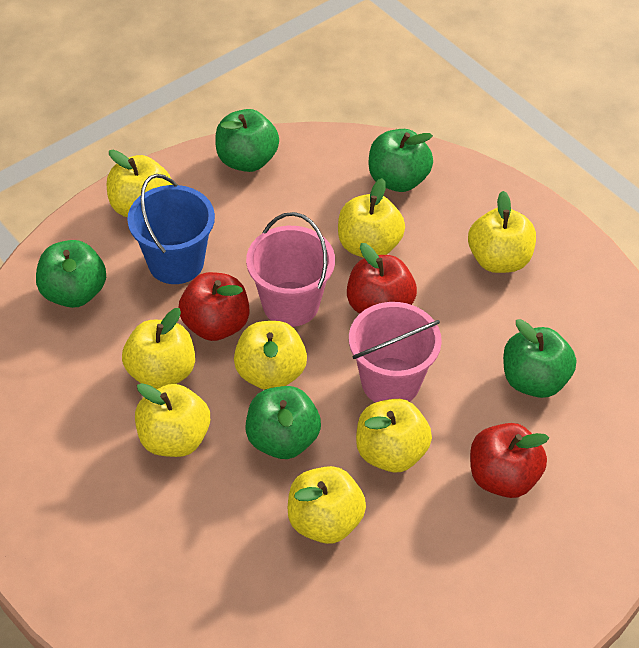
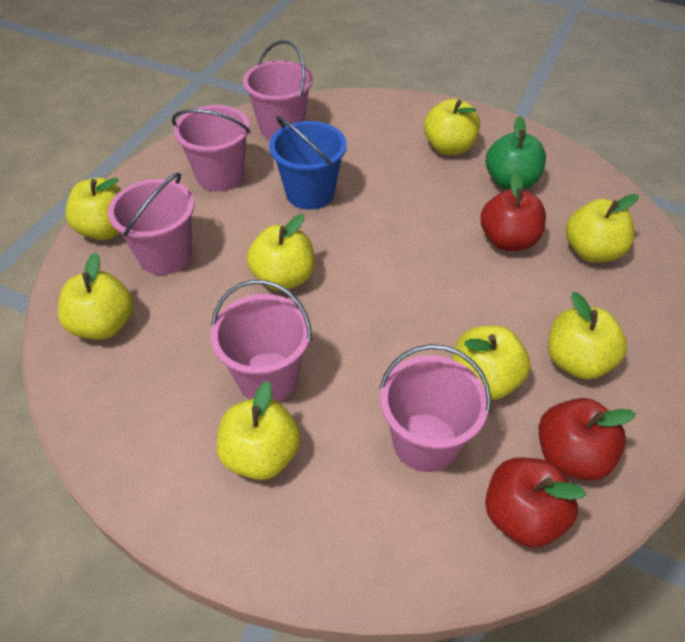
green apple: [36,240,106,308] [215,109,279,172] [245,386,321,459] [369,129,433,192] [503,319,576,398] = 5 -> [486,116,546,190] = 1
pink bucket: [246,212,335,327] [349,302,442,402] = 2 -> [108,172,195,275] [172,105,250,192] [211,280,312,401] [243,40,313,139] [379,344,491,472] = 5

